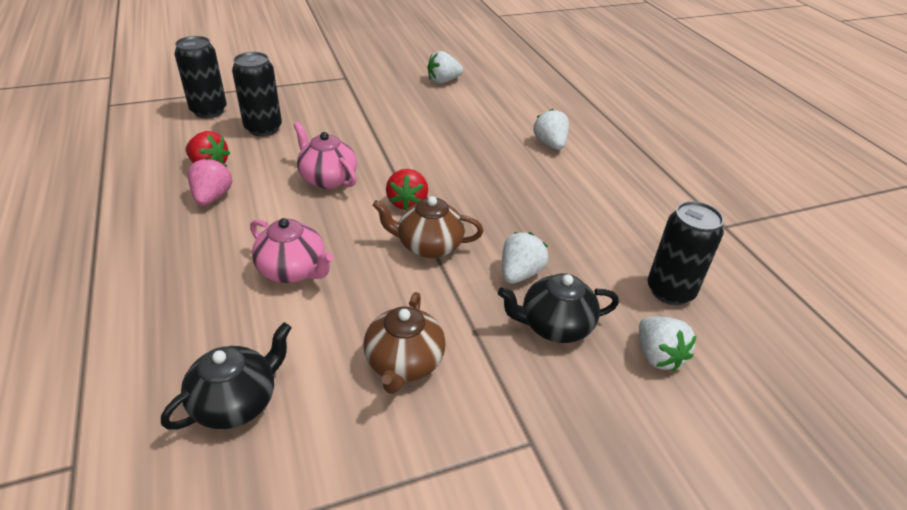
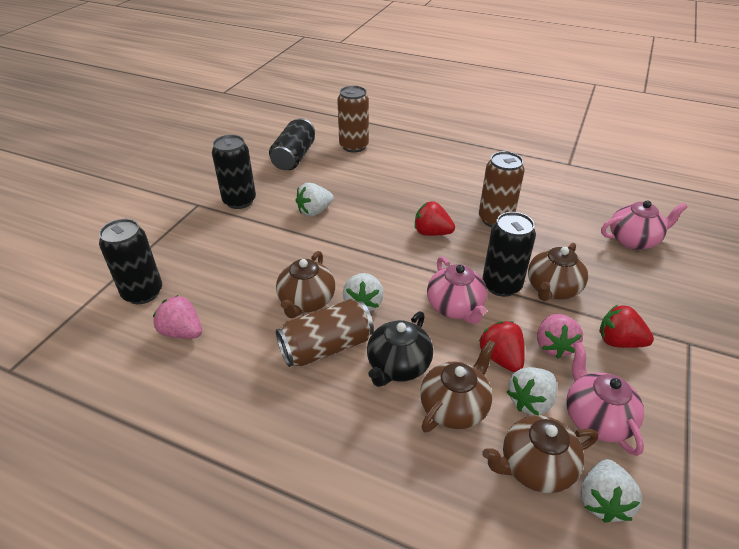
black can: [174,36,227,118] [232,52,282,136] [648,201,724,305] = 3 -> [99,219,162,304] [212,135,256,209] [269,118,315,170] [483,212,536,297] = 4
black teapot: [161,322,292,430] [498,273,619,343] = 2 -> [367,311,433,387] = 1
brown can: none = 0 -> [276,299,374,367] [337,86,369,153] [479,151,525,227] = 3
brown teapot: [364,292,446,394] [372,196,483,258] = 2 -> [276,251,335,318] [420,340,496,433] [482,416,598,493] [528,243,588,301] = 4
pink strawberry: [188,158,232,206] = 1 -> [153,295,202,339] [537,314,583,359] = 2
pink teapot: [250,218,334,283] [293,122,357,189] = 2 -> [427,256,487,324] [566,342,644,456] [601,201,688,250] = 3
red strawberry: [186,131,230,164] [386,169,428,211] = 2 -> [415,201,455,236] [479,321,525,372] [599,304,654,348] = 3

